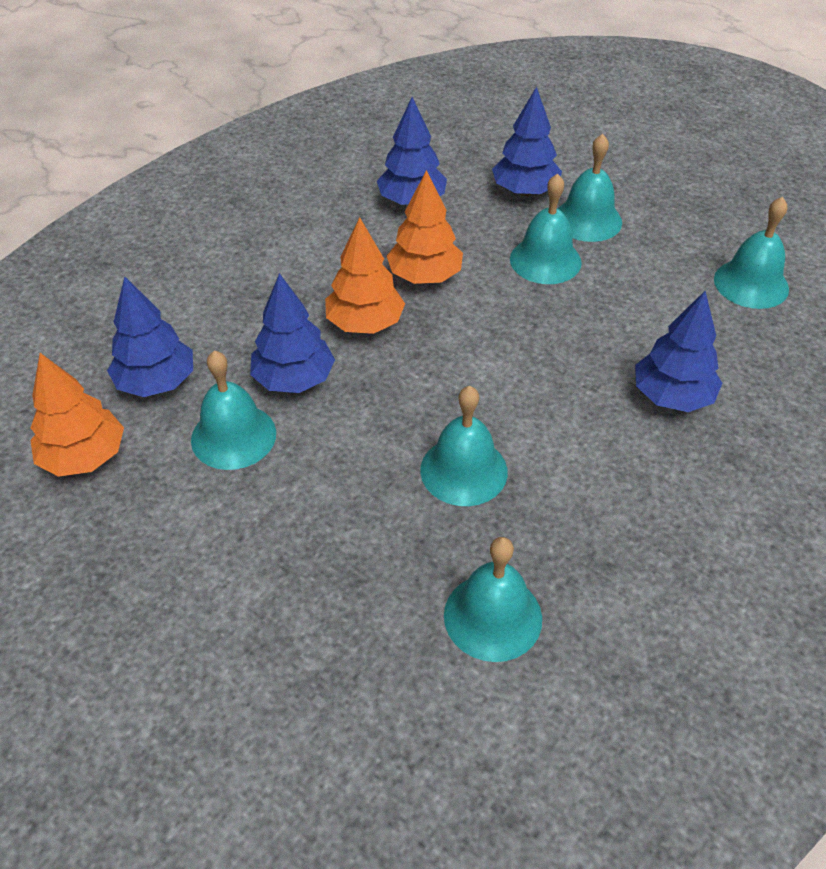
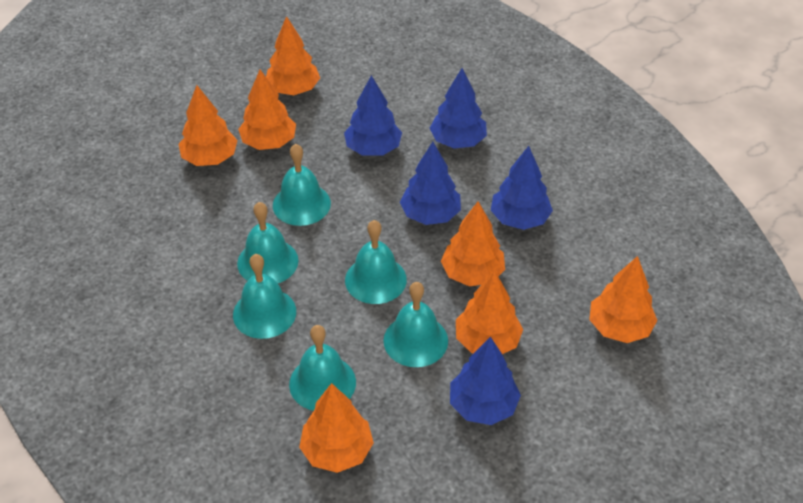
orange tree: [30,353,124,477] [325,217,405,334] [387,170,463,284] = 3 -> [179,85,238,166] [238,70,296,150] [266,16,320,95] [299,383,374,473] [441,201,505,286] [456,270,523,354] [589,256,658,343] = 7

